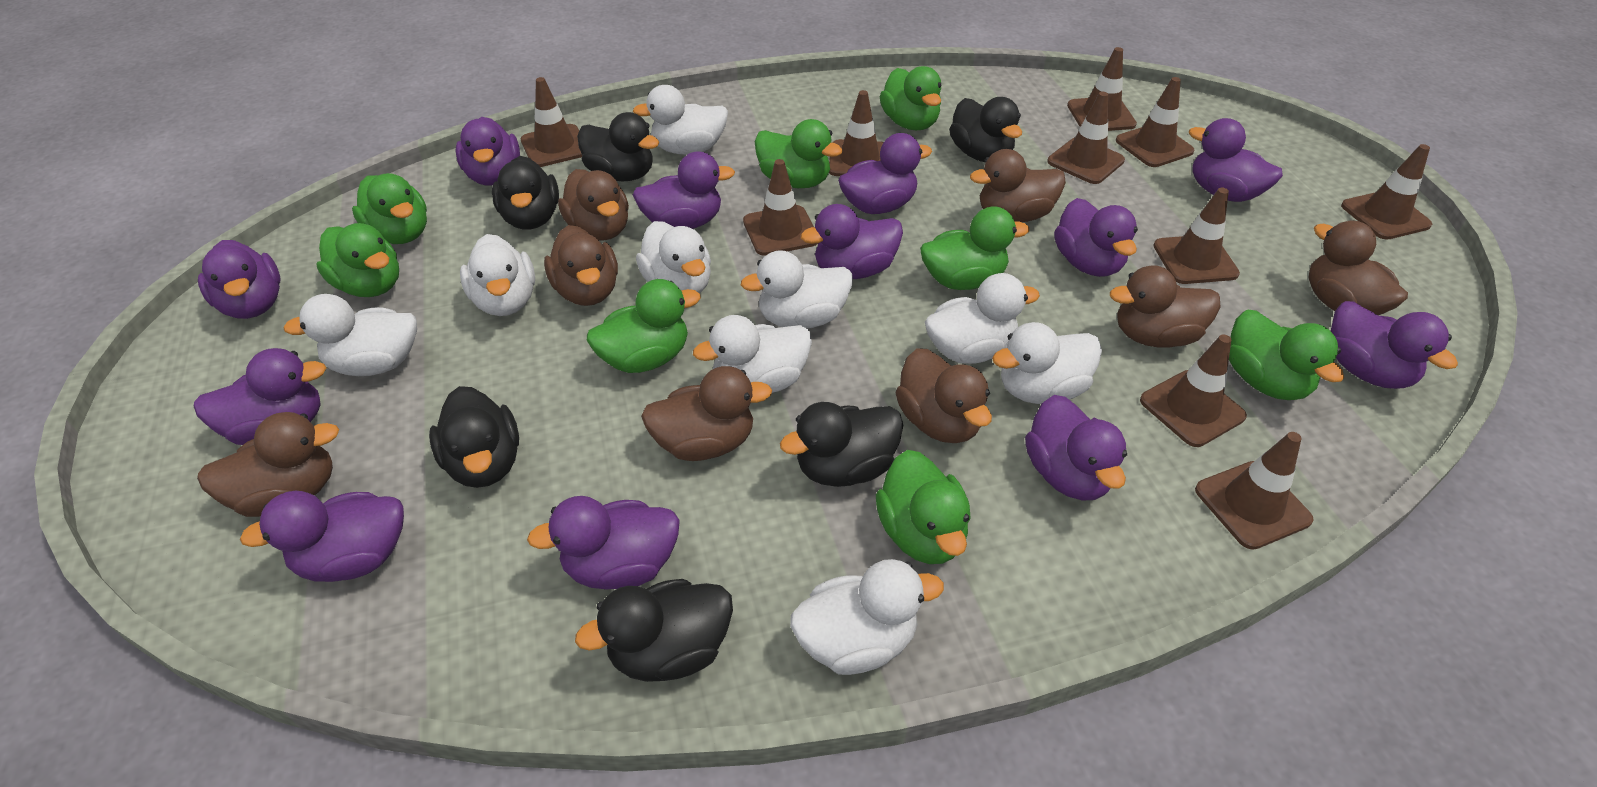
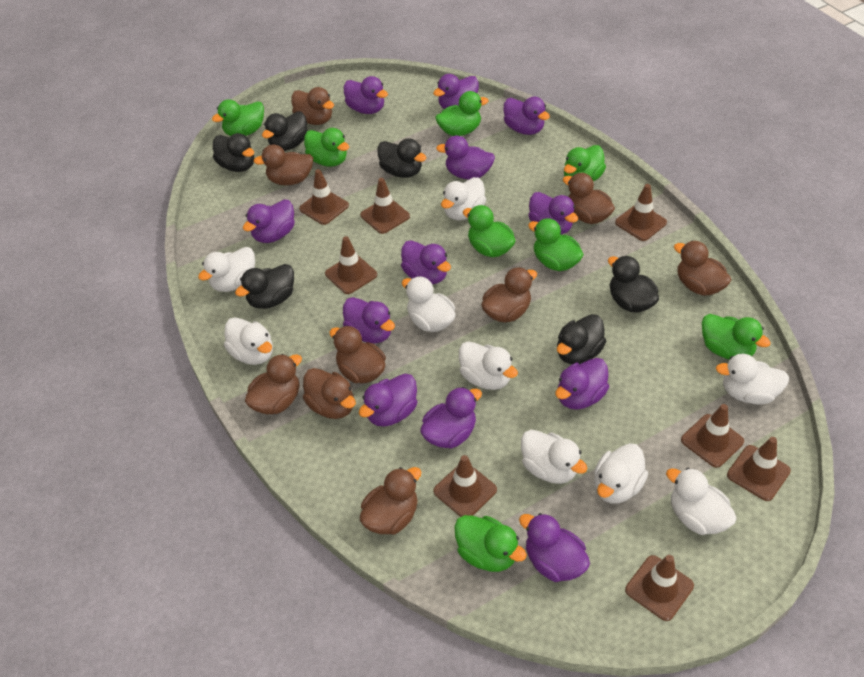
brown duck: [197,412,339,517] [544,225,618,306] [558,169,629,241] [641,366,772,461] [896,348,992,443] [970,149,1066,222] [1110,265,1221,347] [1308,221,1408,315] = 8 -> [245,354,302,414] [253,144,313,185] [292,87,334,125] [303,368,356,419] [329,326,386,383] [360,467,421,535] [482,267,537,323] [563,173,615,224] [674,241,731,296] = 9
brown traffic cone: [521,77,582,167] [743,159,818,256] [829,90,884,176] [1047,92,1125,184] [1067,47,1137,131] [1116,77,1194,167] [1140,334,1247,447] [1153,188,1240,284] [1195,432,1314,550] [1341,144,1432,240] = 10 -> [299,169,349,225] [325,236,377,294] [360,178,410,234] [433,455,497,517] [615,184,667,241] [625,555,694,621] [681,404,744,468] [727,437,791,501] = 8

